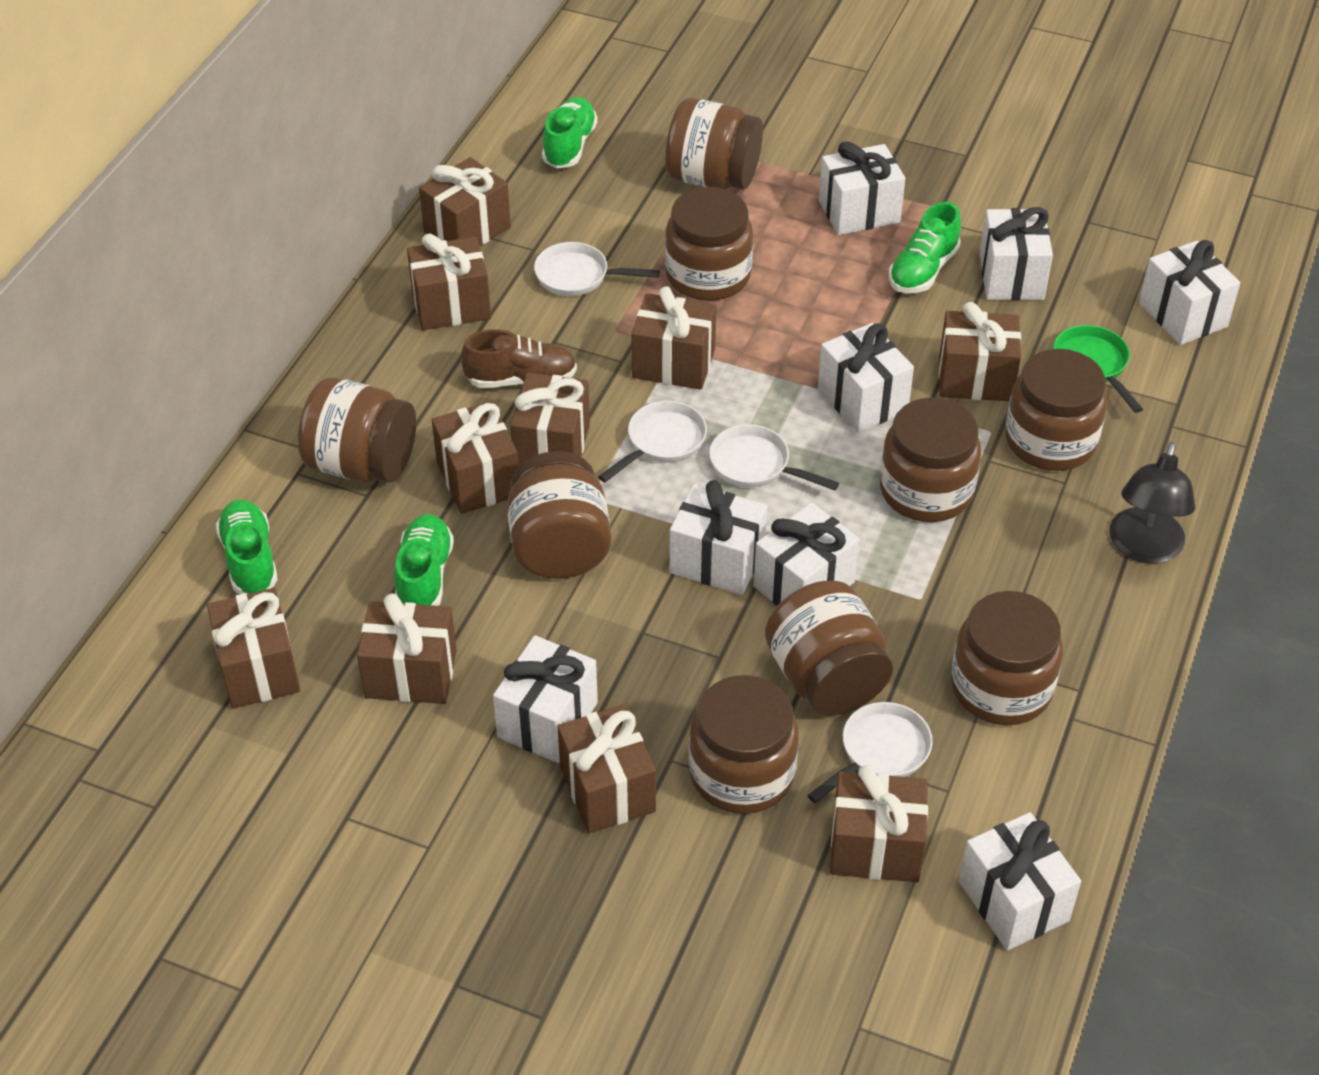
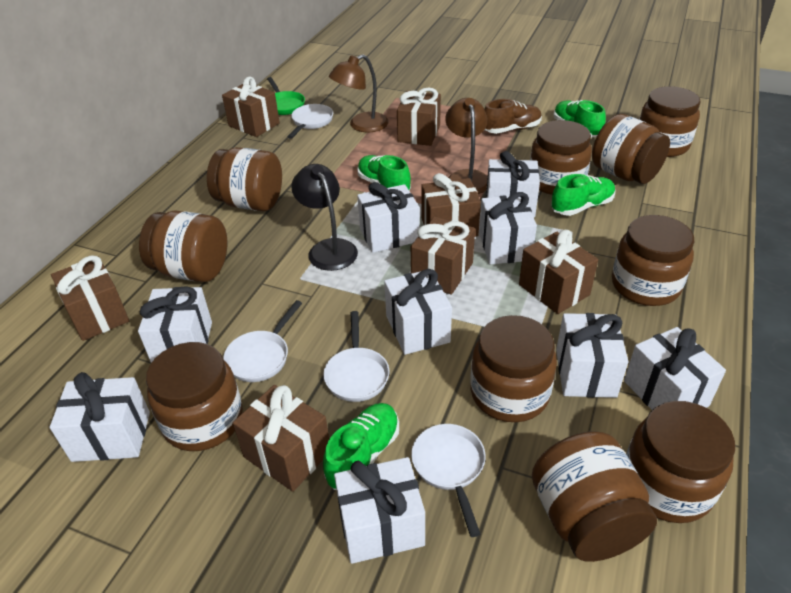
brown gift: [207,588,300,709] [357,593,457,704] [407,234,491,330] [419,157,511,247] [432,401,519,514] [510,373,590,465] [557,704,656,833] [631,286,716,390] [830,765,928,882] [939,302,1021,401] = 10 -> [51,255,129,341] [222,76,280,137] [233,385,329,492] [397,87,441,146] [411,217,475,295] [421,173,481,237] [519,230,598,314] = 7
brown jar: [298,377,416,483] [507,451,611,579] [665,98,763,190] [665,187,753,301] [689,675,799,814] [765,581,893,716] [880,398,981,522] [951,591,1063,725] [1005,349,1107,471] = 9 -> [139,210,227,282] [146,342,243,451] [207,147,282,211] [470,315,557,422] [530,120,592,195] [532,431,657,562] [592,114,670,184] [612,215,694,306] [626,401,735,523] [639,86,700,157] = 10
brown lamp: none = 0 -> [329,54,389,132] [445,98,488,194] = 2
white gift: [493,635,598,763] [670,480,768,595] [754,502,860,606] [818,323,914,433] [819,141,905,235] [959,812,1081,951] [980,207,1053,300] [1139,240,1240,345] = 8 -> [50,372,150,462] [138,286,212,363] [334,457,425,564] [357,182,420,253] [384,269,452,355] [479,192,537,264] [486,151,540,218] [556,313,628,398] [624,327,726,410] = 9

